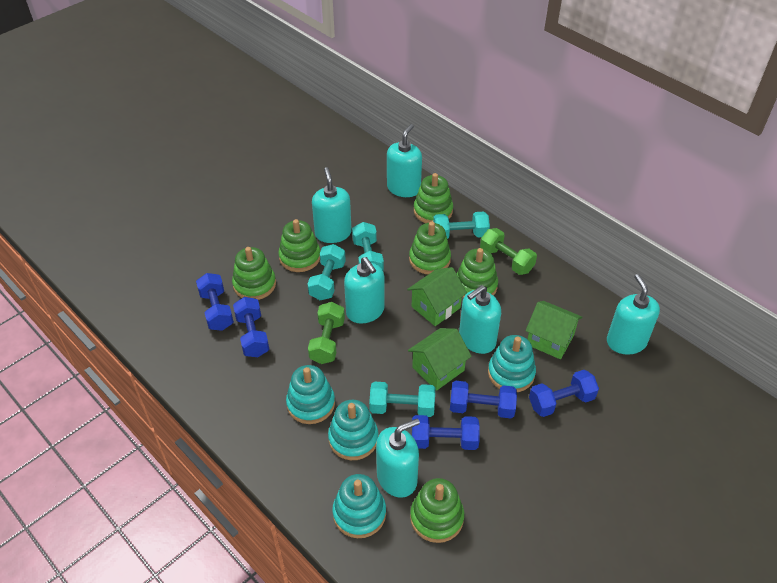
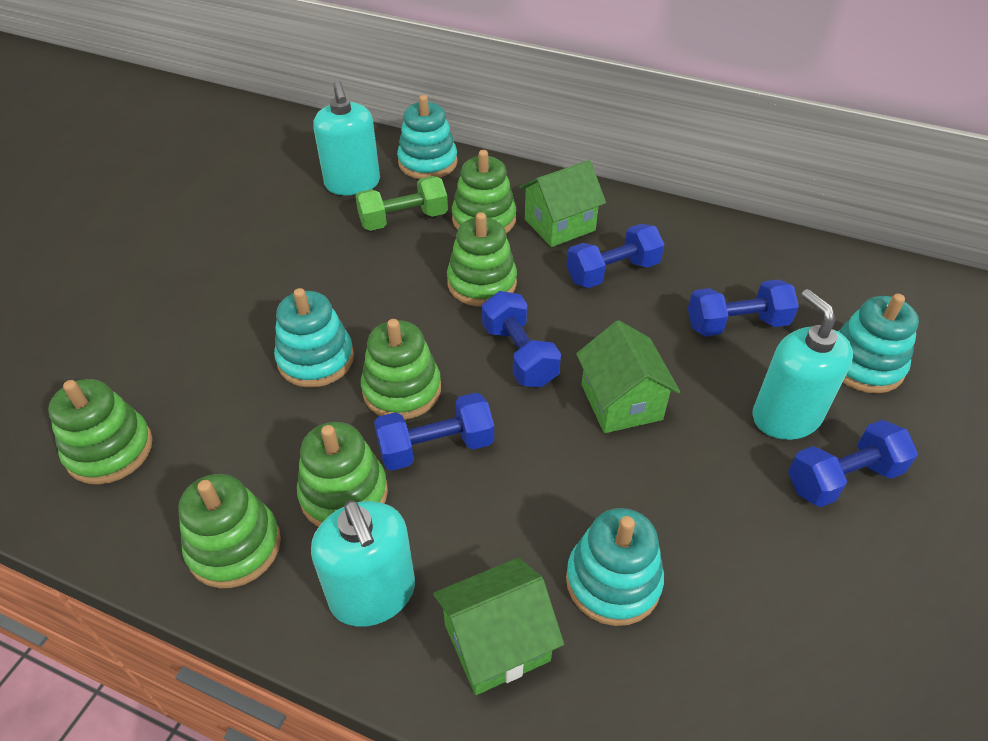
green dumbbell: [308,302,345,364] [480,228,537,275] = 2 -> [355,176,448,231] = 1
turquoise dumbbell: [308,244,346,300] [352,222,384,270] [369,382,435,417] [433,211,490,239] = 4 -> none = 0
turquoise soap dispenser: [312,167,352,243] [344,257,385,324] [376,418,420,498] [387,124,422,197] [459,285,501,354] [607,274,660,355] = 6 -> [311,500,415,627] [313,81,380,195] [753,289,853,440] = 3

